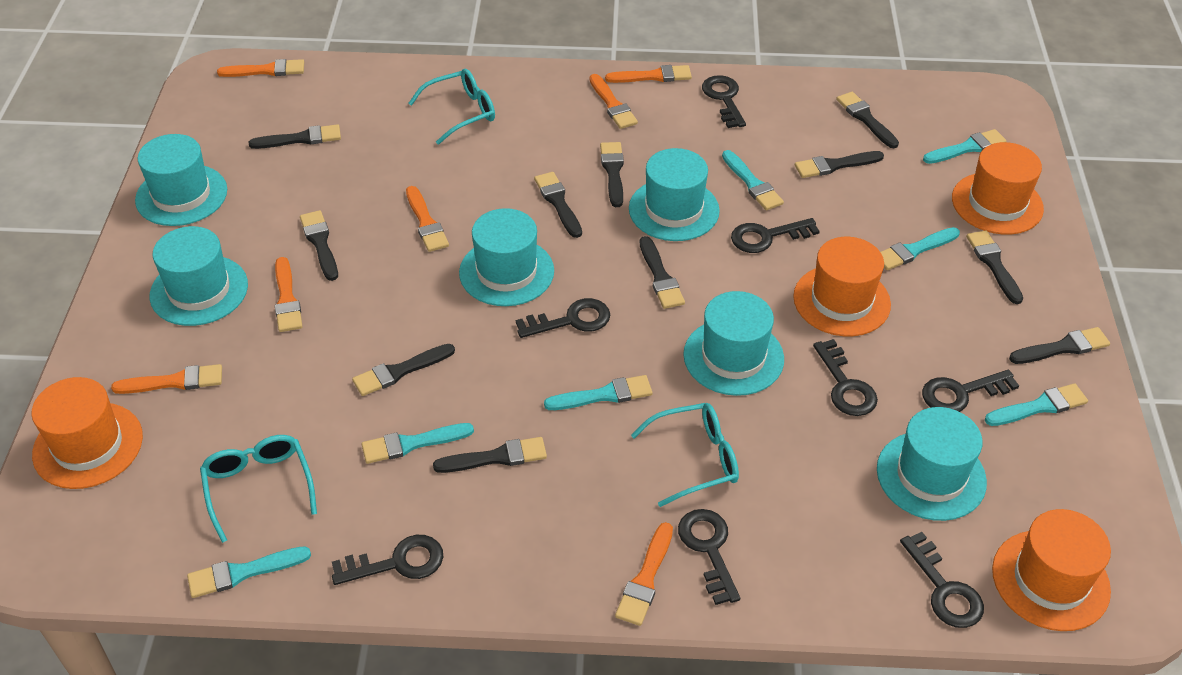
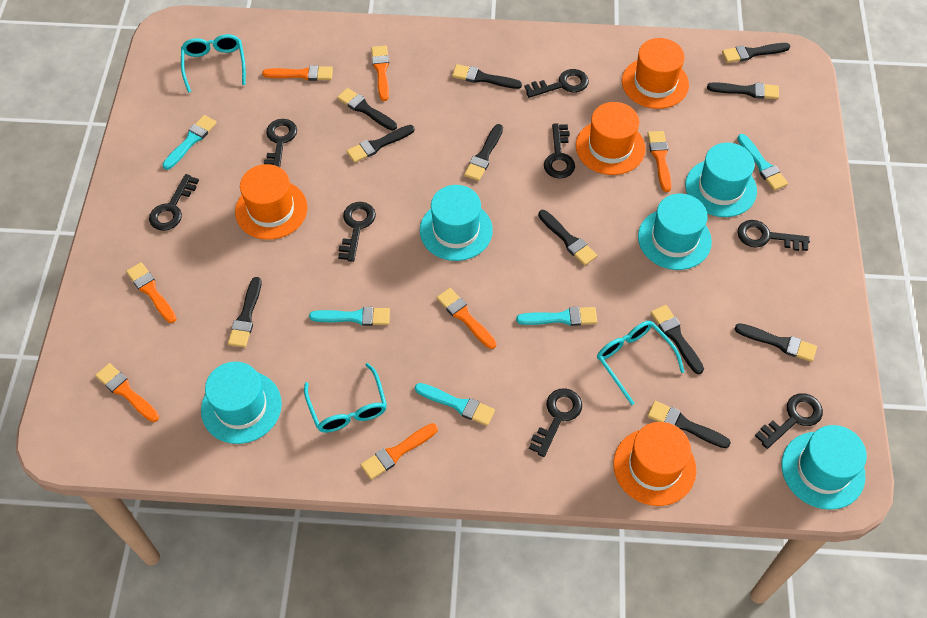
turquoise brush: [187,546,311,598] [361,423,474,464] [544,375,652,410] [722,150,784,210] [881,227,960,270] [923,129,1007,164] [985,383,1088,426] = 7 -> [162,115,217,170] [309,307,390,326] [415,383,495,426] [516,307,597,326] [737,134,788,191] = 5
turquoise hat: [135,134,227,226] [149,226,248,326] [459,208,554,306] [629,148,720,241] [683,291,784,396] [877,407,987,521] = 6 -> [201,362,282,444] [420,185,493,261] [638,194,712,270] [685,143,757,217] [782,425,867,510] = 5

